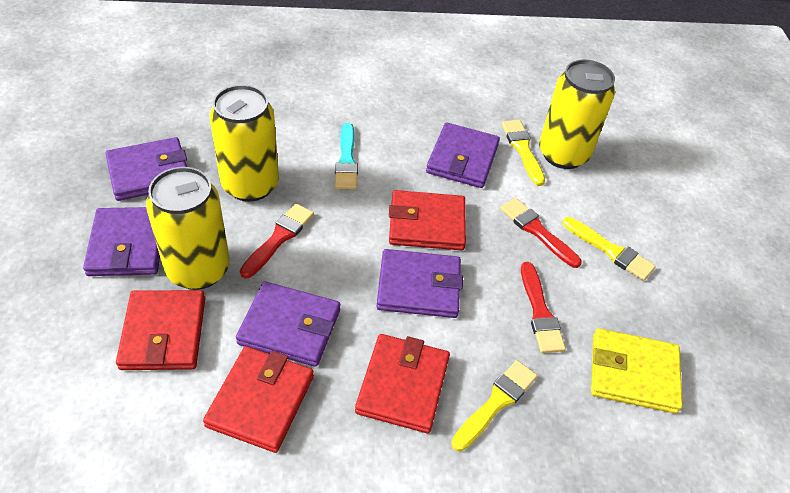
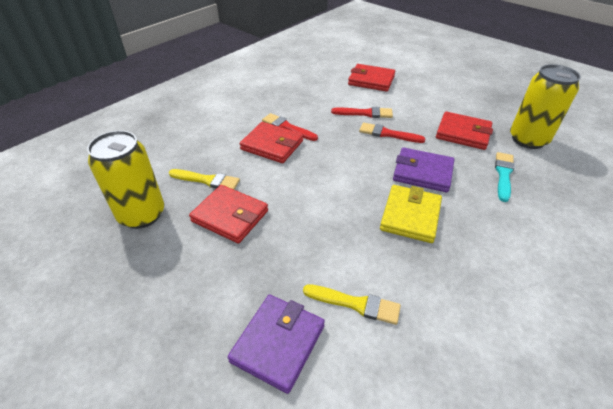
purple wallet: [83,207,160,276] [106,137,187,201] [236,281,340,367] [377,249,463,318] [426,123,500,188] = 5 -> [228,295,325,394] [393,148,454,192] = 2
yellow brush: [451,360,537,452] [502,120,545,186] [562,217,656,281] = 3 -> [169,169,240,190] [303,284,401,325] = 2
yellow can: [146,167,230,290] [210,85,279,202] [539,60,615,169] = 3 -> [87,130,164,229] [510,64,581,149] = 2

